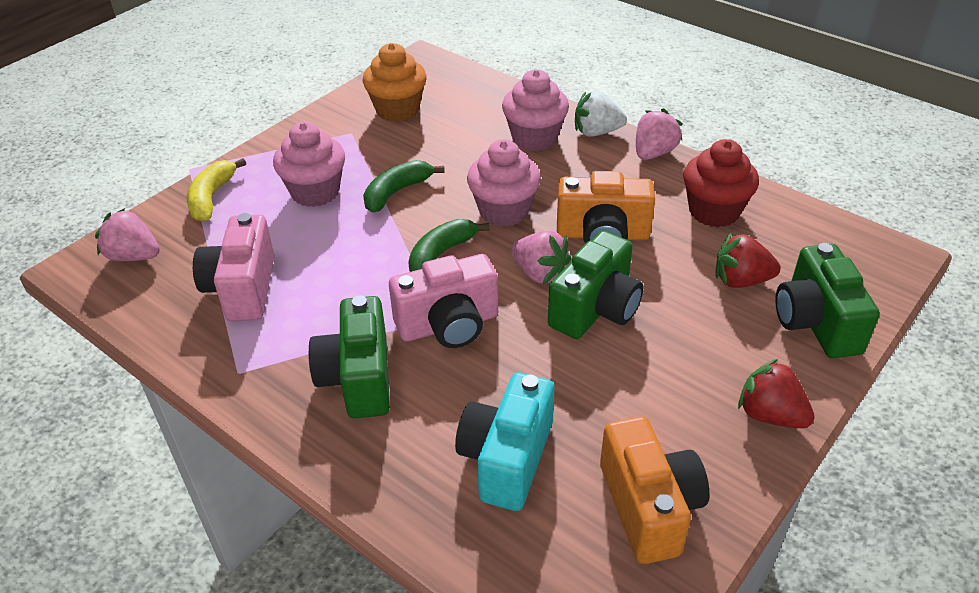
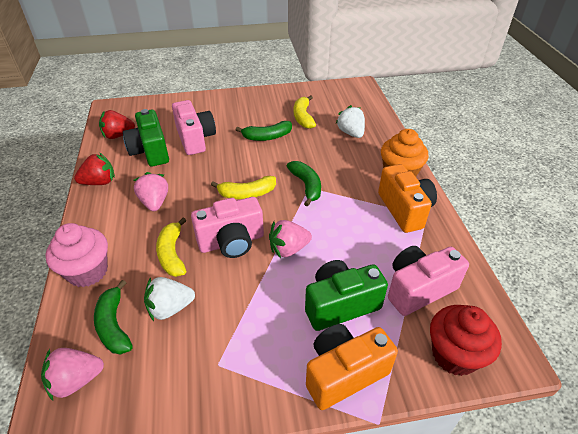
green banana: [363,160,445,213] [408,219,490,272] = 2 -> [94,280,133,354] [236,121,292,141] [287,161,321,207] = 3
green camera: [308,295,390,419] [548,231,643,339] [775,243,880,358] = 3 -> [123,109,169,167] [305,260,388,331] = 2
pink camera: [193,213,275,321] [389,254,498,348] = 2 -> [172,100,216,155] [191,197,264,258] [388,246,469,316] = 3
pink cupcake: [273,122,345,207] [467,139,541,227] [502,69,569,151] = 3 -> [45,223,108,287] = 1
turquoise camera: [455,373,554,511] = 1 -> none = 0
white strawberry: [575,91,627,137] = 1 -> [144,277,195,321] [336,105,365,138] = 2
yellow banana: [187,158,246,221] = 1 -> [156,218,186,277] [211,176,276,199] [294,95,316,129] = 3

